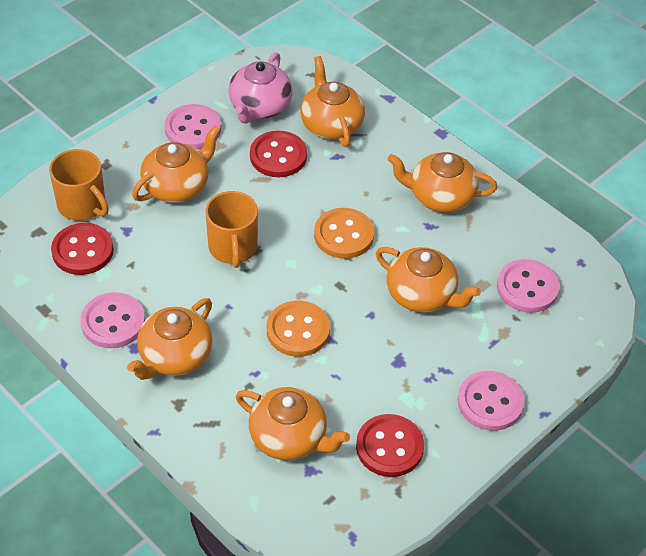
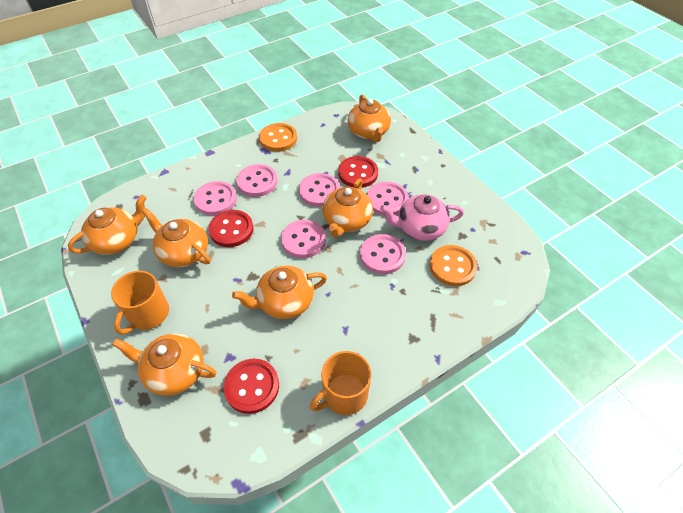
pink button: [81,292,145,348] [164,104,221,149] [458,371,524,431] [497,259,559,313] = 4 -> [194,181,237,216] [236,164,278,197] [281,220,326,258] [299,173,340,207] [360,234,406,274] [367,182,409,216] = 6

